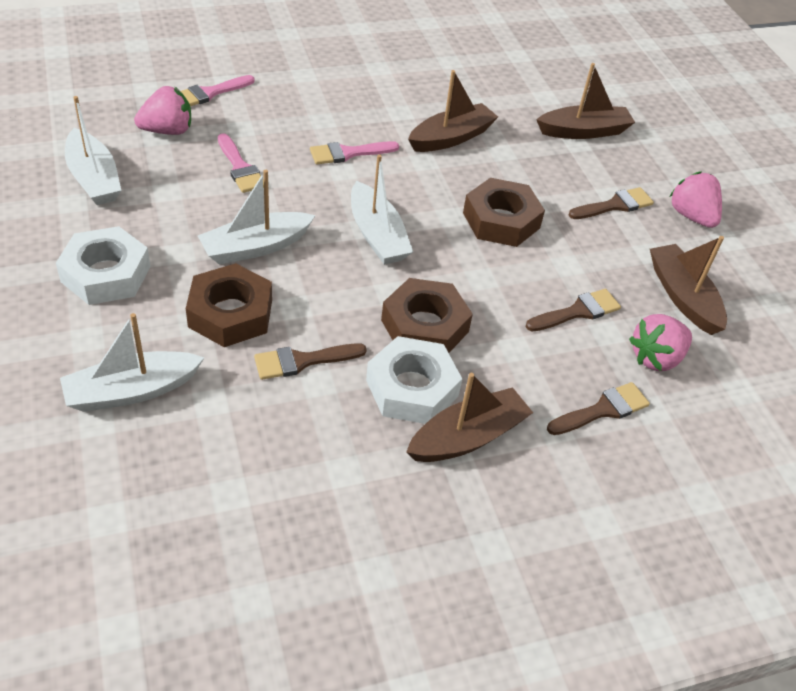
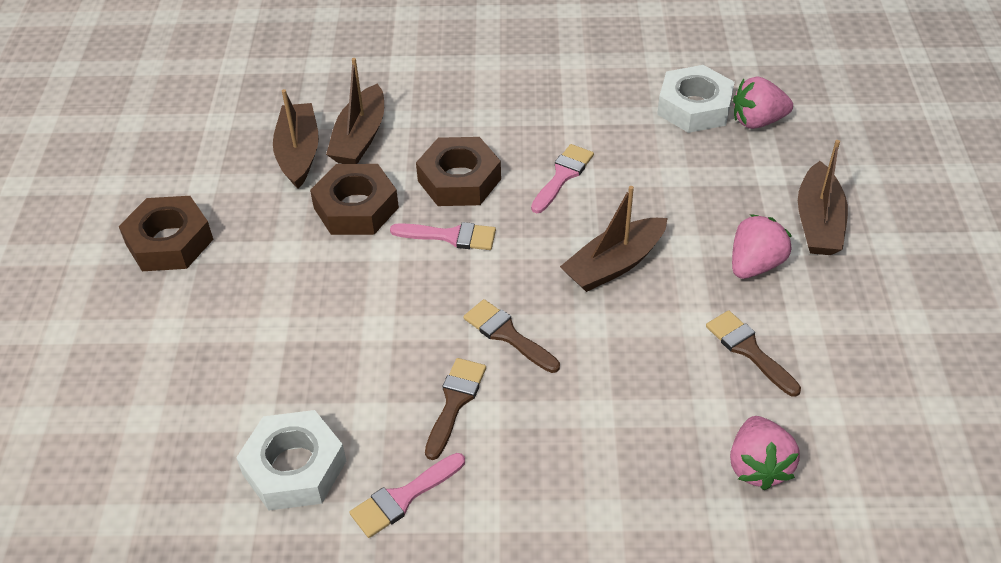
brown brush: [254,343,367,380] [526,289,621,331] [547,382,650,435] [568,187,654,219] = 4 -> [425,358,486,460] [463,299,560,373] [706,310,801,397] = 3
white boat: [60,313,204,412] [65,96,121,205] [198,170,315,265] [351,154,413,265] = 4 -> none = 0

